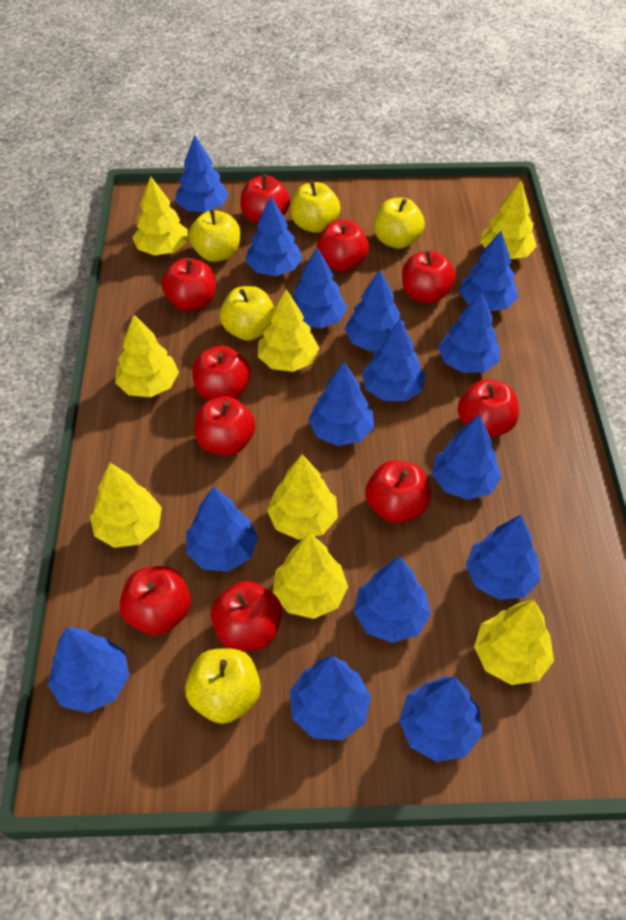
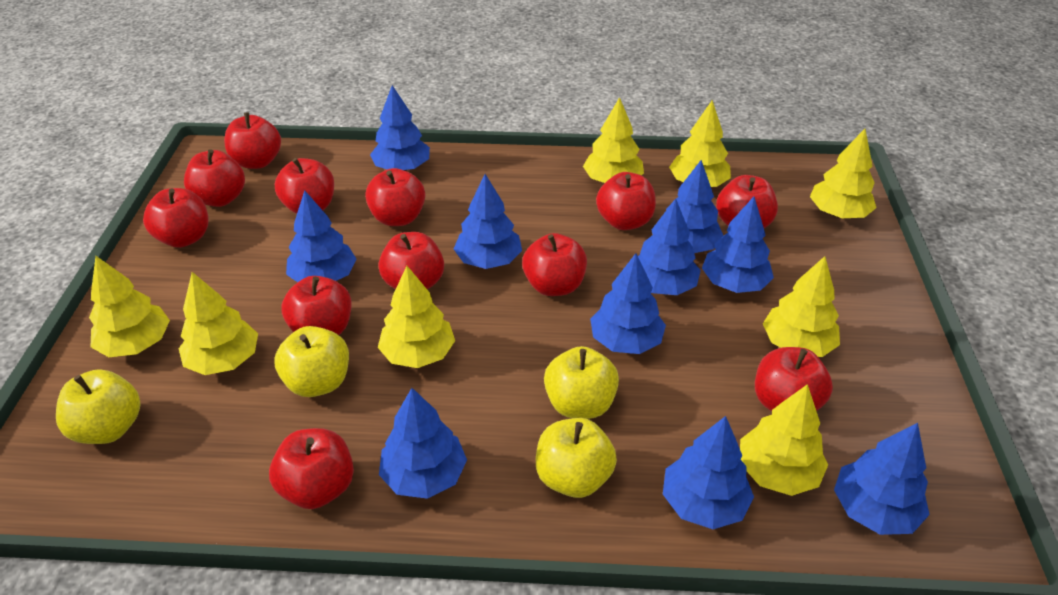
blue tree: [48,627,130,713] [176,135,229,212] [186,487,258,572] [245,197,302,276] [290,656,371,740] [292,247,347,328] [308,362,374,446] [344,270,405,351] [354,556,431,643] [362,319,425,401] [399,677,482,762] [432,415,501,500] [438,291,500,373] [459,231,518,311] [466,515,540,600] = 15 -> [286,190,357,282] [370,85,430,171] [379,388,467,499] [454,174,522,269] [590,253,666,354] [638,199,701,295] [663,416,754,529] [666,160,723,253] [702,197,774,293] [834,423,930,535] = 10
red apple: [119,566,191,635] [162,258,216,311] [192,345,251,401] [194,396,256,456] [211,581,282,651] [240,174,290,224] [316,220,369,272] [365,460,430,523] [402,250,456,304] [458,379,519,438] = 10 -> [143,188,208,248] [184,149,245,207] [224,113,281,169] [269,428,354,509] [275,158,334,214] [282,276,352,335] [365,168,425,226] [379,232,444,289] [522,233,587,296] [596,172,656,230] [716,175,778,228] [755,347,833,411] = 12
yellow apple: [185,648,261,724] [189,209,240,262] [220,286,274,341] [290,181,340,233] [374,198,425,249] = 5 -> [56,369,141,444] [275,326,349,397] [536,418,617,498] [544,346,619,419] = 4

